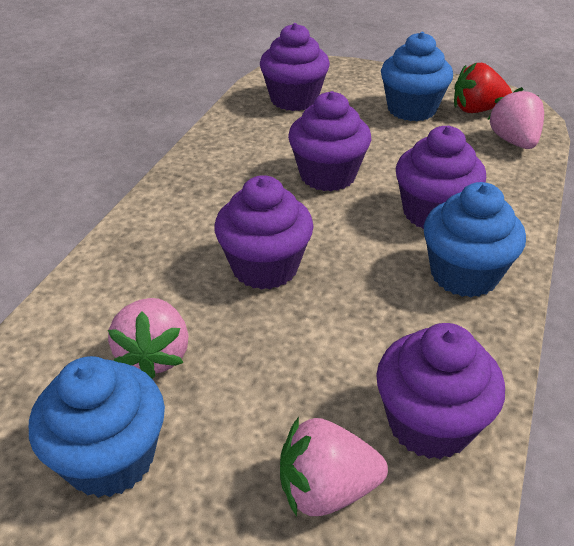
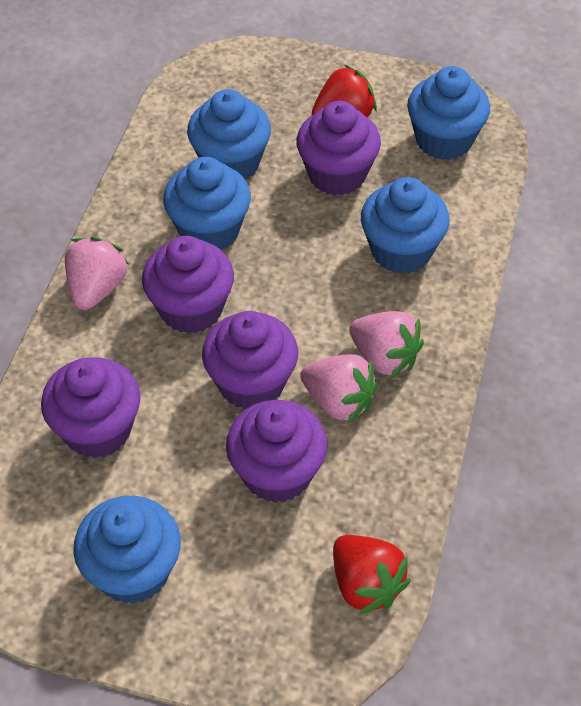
blue cupcake: [29,356,165,498] [381,32,453,121] [424,182,526,297] = 3 -> [73,496,181,604] [163,157,251,250] [187,89,271,179] [361,177,449,274] [407,66,490,160] = 5
red strawberry: [454,63,512,113] = 1 -> [312,65,377,118] [333,535,411,615] = 2

